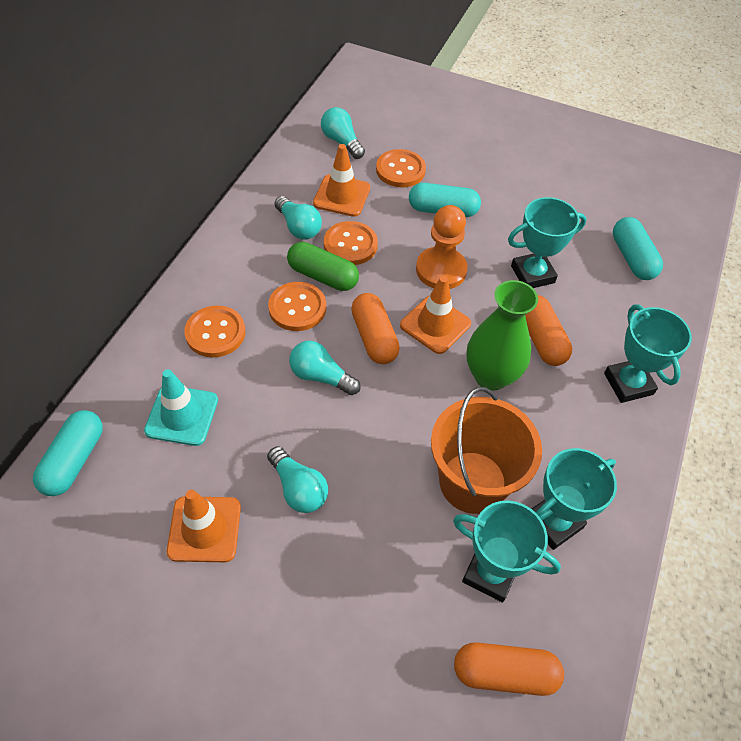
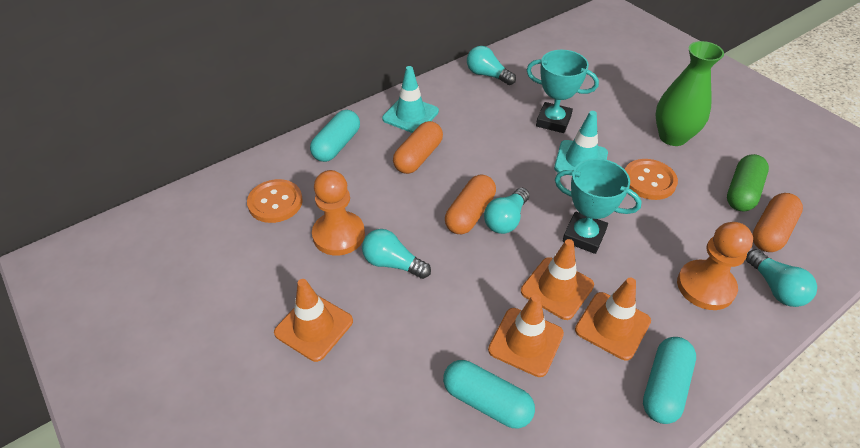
orange bucket: [431,387,542,514] = 1 -> none = 0
orange button: [184,305,245,358] [268,282,326,331] [324,221,378,265] [376,149,426,187] = 4 -> [247,179,303,223] [625,159,678,200] = 2
orange pawn: [416,205,468,289] = 1 -> [312,170,365,256] [677,222,753,310] = 2
orange traffic cone: [167,490,241,562] [313,144,370,217] [400,276,471,354] = 3 -> [274,279,353,362] [488,294,564,377] [521,239,594,320] [575,277,651,361] = 4
turquoise traffic cone: [144,369,218,446] = 1 -> [382,66,439,133] [554,111,608,176] = 2
turquoise trophy: [453,501,561,602] [508,197,587,288] [532,448,617,550] [604,304,692,403] = 4 -> [527,50,599,133] [555,159,642,254] = 2

